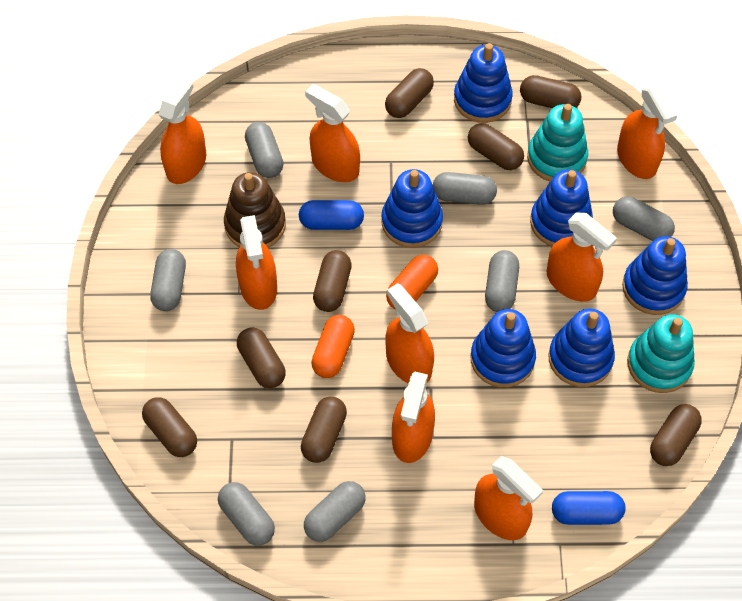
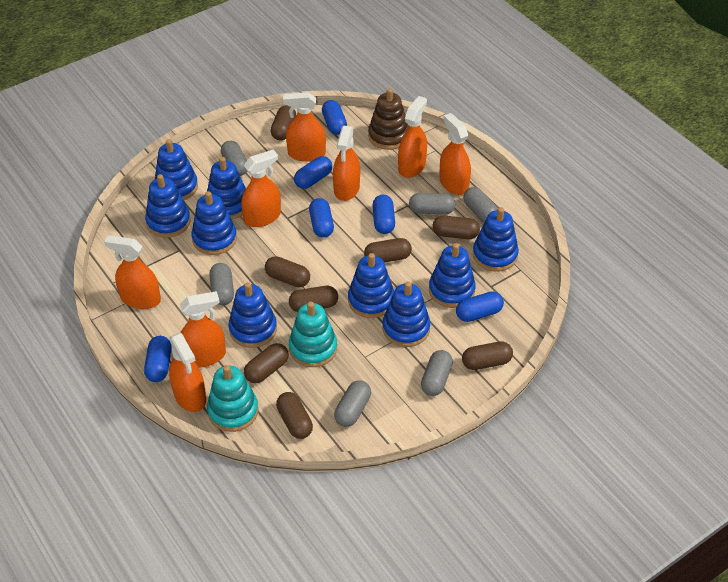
blue capsule: [299,200,364,230] [552,491,625,525] = 2 -> [144,336,172,382] [294,156,332,189] [309,198,334,238] [322,100,347,135] [372,195,395,234] [456,291,504,322] = 6
blue stacking toy: [381,169,443,248] [454,43,513,123] [470,309,536,388] [530,170,593,246] [548,308,615,387] [622,236,688,315] = 6 -> [145,174,191,238] [155,139,198,200] [191,191,237,255] [207,157,246,219] [228,282,277,348] [348,253,394,318] [382,282,430,347] [429,243,476,308] [473,207,519,272] = 9
grey capsule: [150,249,186,311] [218,482,275,546] [245,122,283,178] [304,481,366,542] [433,172,497,205] [485,250,519,312] [613,197,675,241] = 7 -> [209,263,234,305] [221,140,247,176] [334,380,371,427] [409,193,455,215] [421,350,453,396] [463,187,498,223] = 6
orange capsule: [311,315,355,378] [386,255,438,309] = 2 -> none = 0

